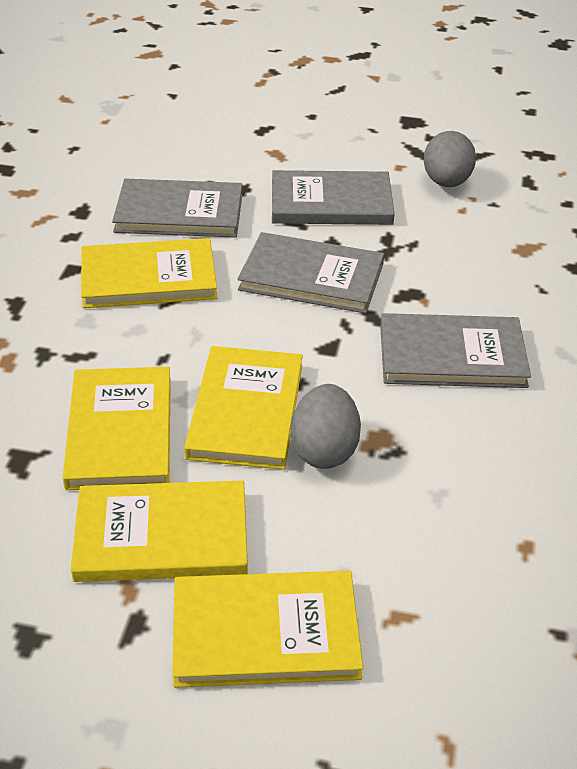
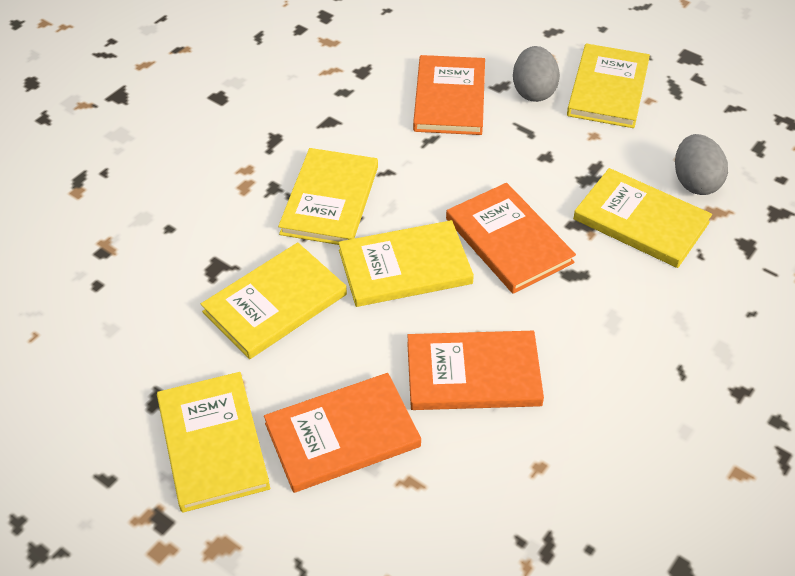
grey book: [112,179,243,238] [238,232,384,314] [272,170,395,225] [380,313,531,388] = 4 -> none = 0
orange book: none = 0 -> [264,373,421,493] [407,331,544,410] [413,55,485,135] [446,183,576,294] = 4
yellow book: [63,367,171,490] [71,480,248,582] [81,238,217,308] [172,571,363,688] [184,346,303,470] = 5 -> [157,372,270,513] [201,242,347,359] [278,148,378,245] [338,220,474,307] [567,44,650,128] [573,168,712,268] = 6

